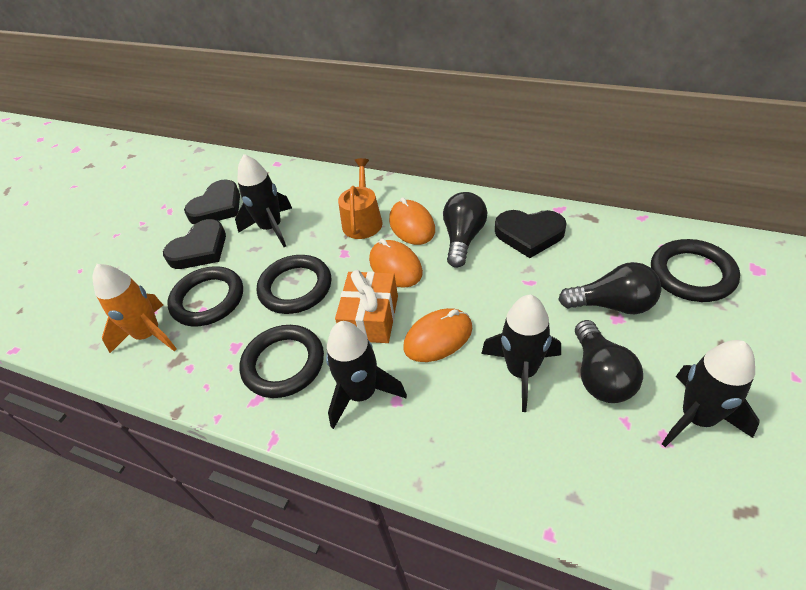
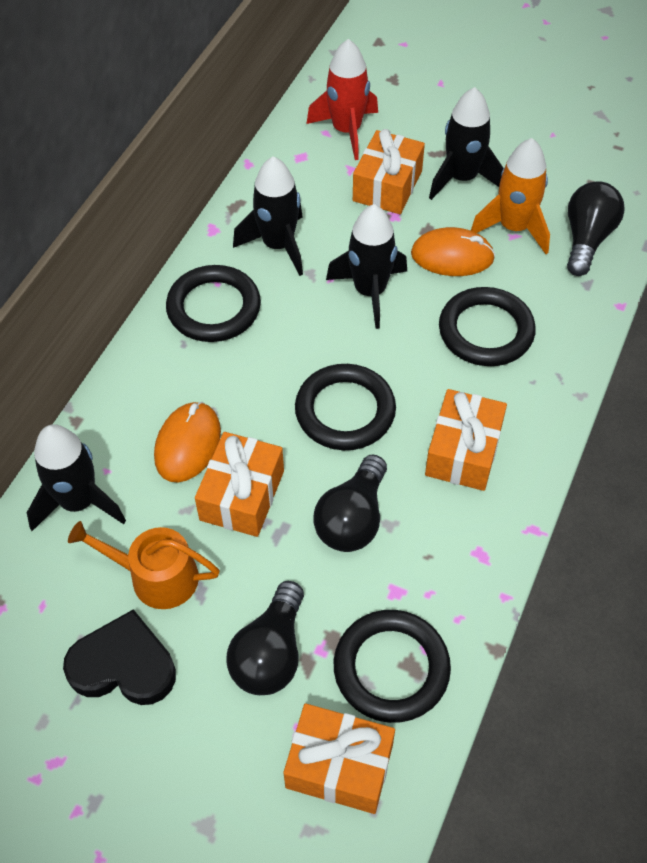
black heart: [163,219,226,269] [184,180,240,224] [495,210,567,258] = 3 -> [63,609,176,705] = 1
orange gift: [335,270,398,343] = 1 -> [195,432,284,537] [283,704,395,814] [353,129,425,214] [425,389,507,491] = 4
orange mouse: [369,239,423,288] [389,197,435,245] [404,308,473,362] = 3 -> [154,402,221,483] [411,227,495,276] = 2
red rocket: none = 0 -> [306,39,378,160] = 1

